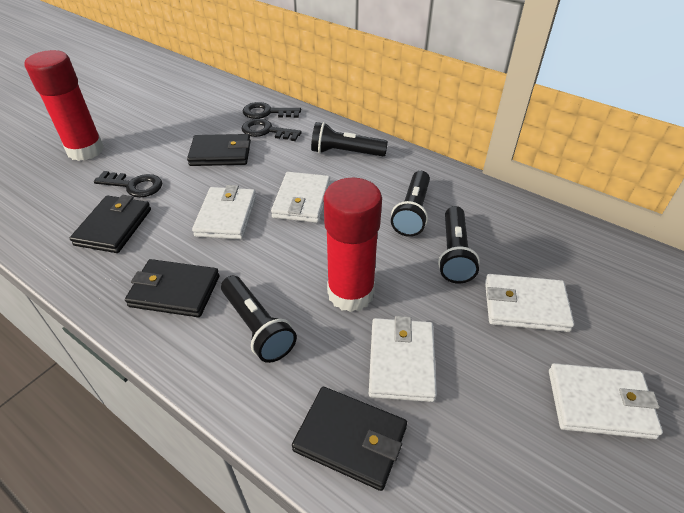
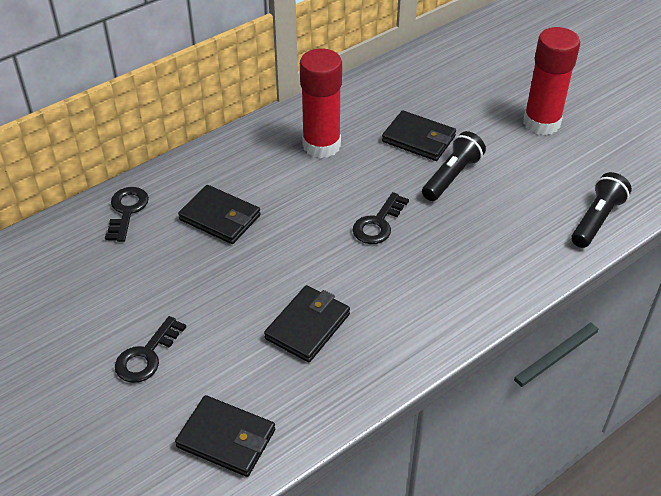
black flashlight: [221,276,297,363] [311,122,388,156] [391,171,430,237] [438,206,480,284] = 4 -> [422,131,486,201] [571,172,632,248] = 2
white wallet: [192,185,256,240] [271,172,330,223] [369,316,437,402] [485,274,574,332] [549,363,663,439] = 5 -> none = 0

